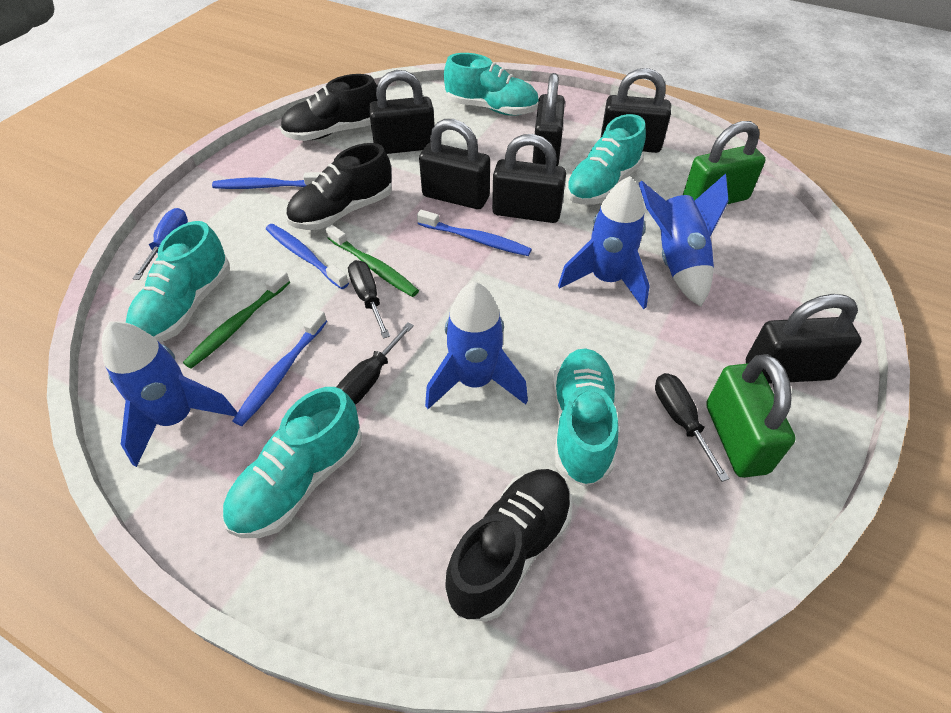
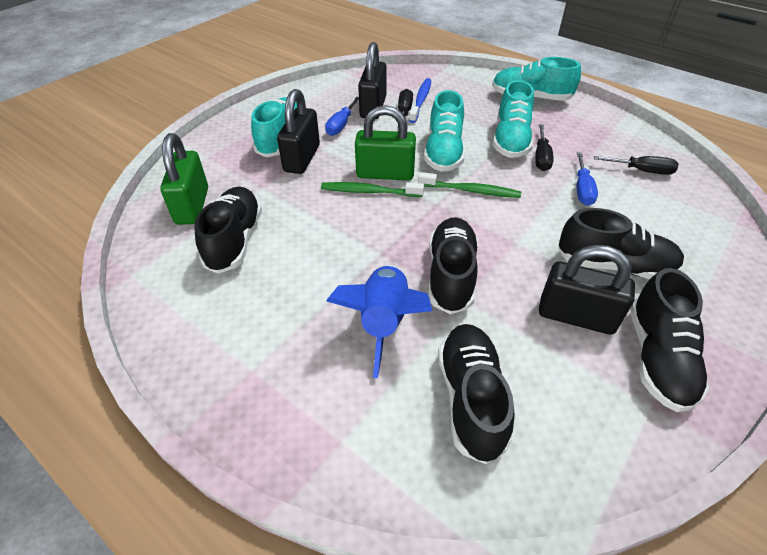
black padlock: [369,70,435,154] [419,119,490,209] [492,134,566,223] [532,73,565,166] [601,68,671,153] [746,294,861,384] = 6 -> [277,89,320,174] [358,42,387,119] [539,245,635,335] = 3
black shoe: [280,74,377,141] [286,143,392,230] [445,469,572,622] = 3 -> [194,187,262,274] [428,217,478,314] [438,324,514,464] [558,208,684,279] [630,268,709,412] = 5
blue rocket: [102,321,237,467] [425,282,528,409] [558,176,650,309] [639,173,729,307] = 4 -> [326,265,432,378] = 1
blue screwdriver: [132,208,188,280] = 1 -> [325,97,359,136] [577,152,598,206] = 2
blue toothbrush: [212,172,320,189] [233,309,327,426] [266,224,349,289] [417,210,532,256] = 4 -> [409,78,431,123] = 1
turquoise shoe: [126,221,230,342] [222,387,362,538] [444,53,539,116] [553,348,619,487] [566,114,646,205] = 5 -> [251,97,297,157] [424,90,465,172] [492,57,581,101] [493,80,534,158] = 4

